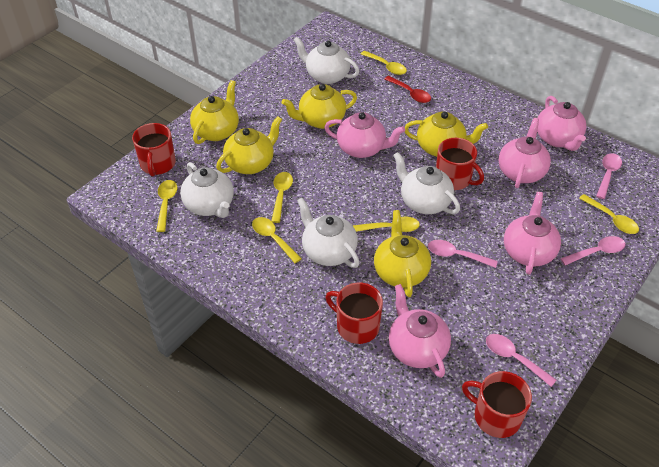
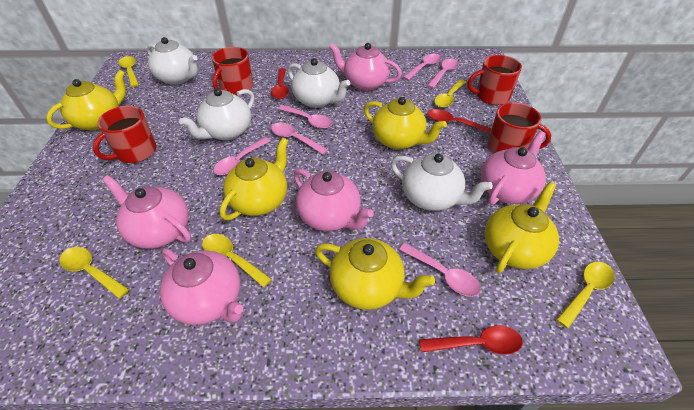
pink spoon: [428,240,498,268] [486,334,556,387] [560,236,625,265] [596,153,622,199] = 4 -> [213,137,270,175] [271,123,328,155] [278,105,332,129] [399,243,481,297] [403,54,441,80] [427,59,459,88] = 6
red spoon: [384,76,431,103] = 1 -> [271,68,289,99] [419,325,523,355] [427,109,491,134] = 3
yellow spoon: [156,180,177,232] [252,217,302,263] [271,172,293,223] [352,217,420,232] [361,51,407,75] [579,194,639,234] = 6 -> [59,247,129,299] [119,56,139,87] [202,234,272,288] [434,79,466,108] [556,262,615,329] = 5

